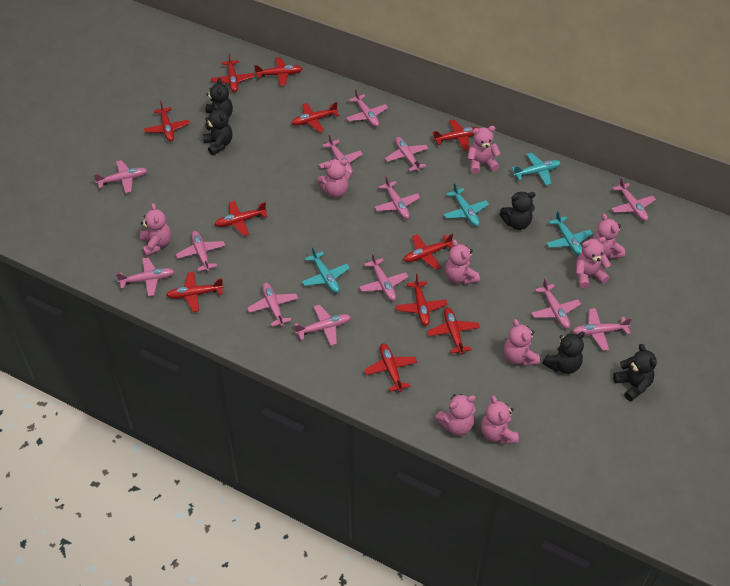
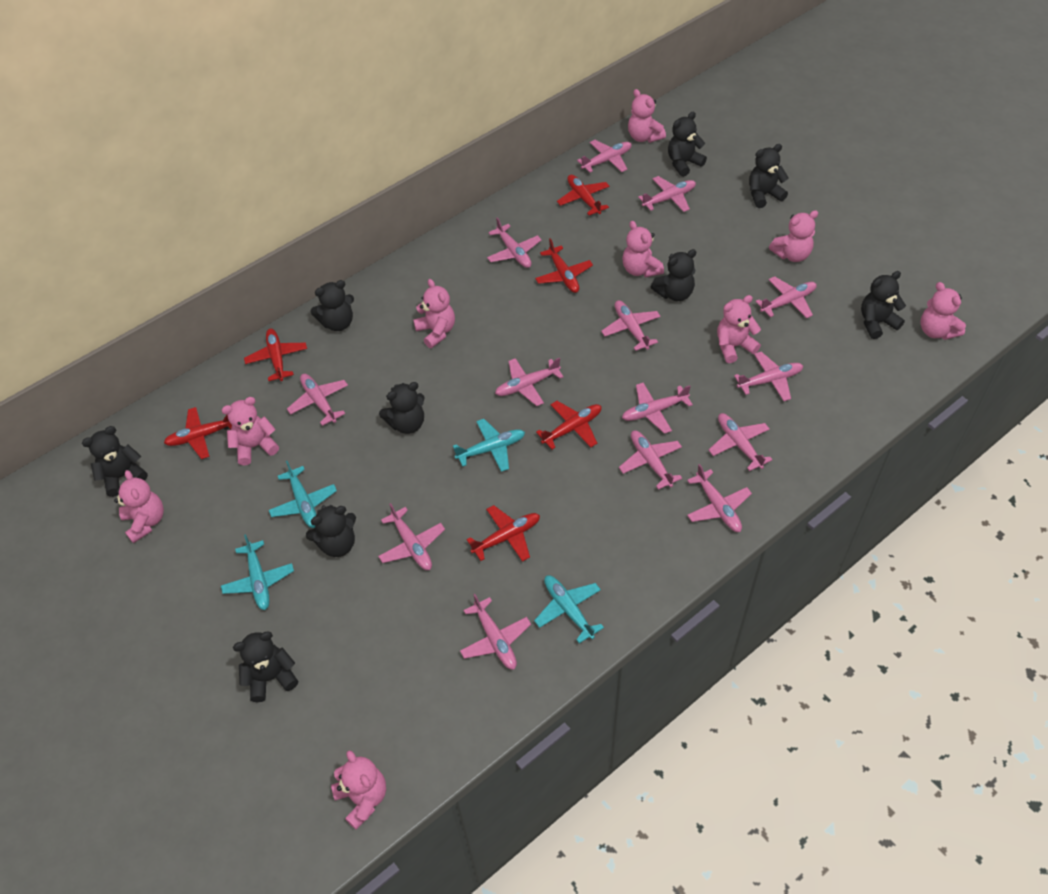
black teddy bear: [203,104,232,155] [205,78,233,122] [499,192,536,230] [542,331,585,374] [613,344,657,401] = 5 -> [82,426,148,497] [233,632,298,702] [306,505,356,557] [310,280,354,331] [379,382,425,434] [651,249,696,301] [668,112,707,177] [749,144,789,208] [861,271,906,339] = 9
pink plane: [94,160,148,193] [116,257,175,297] [176,231,225,272] [247,283,298,327] [294,305,351,346] [319,134,363,174] [346,89,388,127] [359,253,408,301] [375,175,420,219] [385,137,429,172] [532,278,581,329] [572,308,632,351] [611,177,656,221] = 13 -> [287,374,348,426] [378,503,445,570] [460,594,531,670] [487,217,542,268] [495,358,564,406] [577,140,632,172] [601,300,661,351] [619,430,682,490] [622,383,693,434] [638,176,696,212] [687,464,752,532] [708,413,773,471] [734,352,803,401] [755,276,817,319] = 14
red plane: [144,101,190,142] [166,272,224,312] [211,53,254,92] [215,201,267,236] [254,57,303,86] [291,102,339,132] [364,343,417,392] [396,274,448,326] [404,234,453,270] [427,307,480,354] [432,120,478,151] = 11 -> [164,407,232,459] [244,329,307,381] [467,505,540,562] [535,238,593,293] [536,401,601,450] [557,175,610,215] = 6

